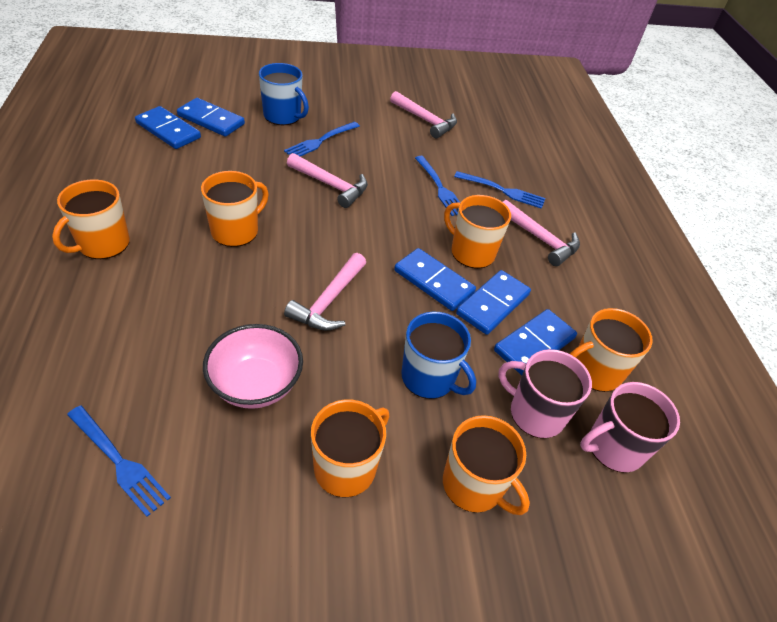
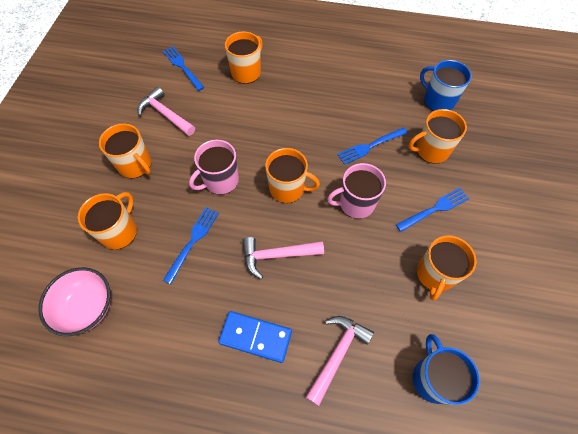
blue domino: [135,106,201,149] [177,98,245,137] [394,248,476,311] [456,270,531,335] [494,309,577,375] = 5 -> [218,311,292,363] = 1
pink hammer: [284,253,366,331] [287,153,368,208] [390,91,457,139] [503,200,580,266] = 4 -> [137,87,195,136] [242,237,324,279] [306,316,374,406] = 3

